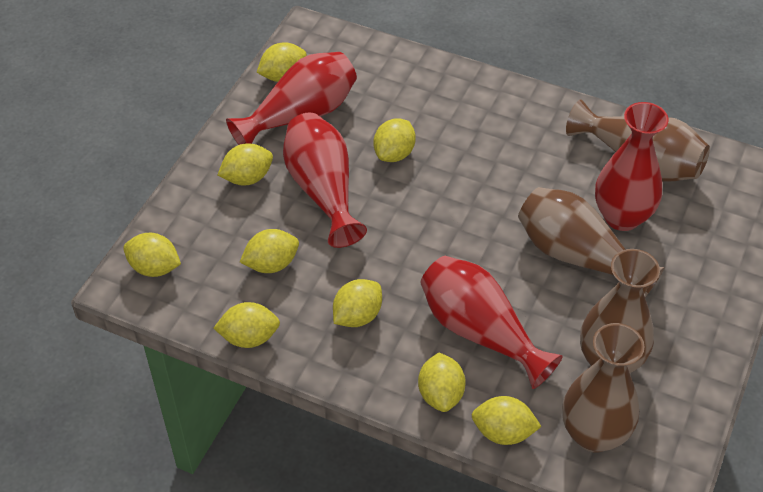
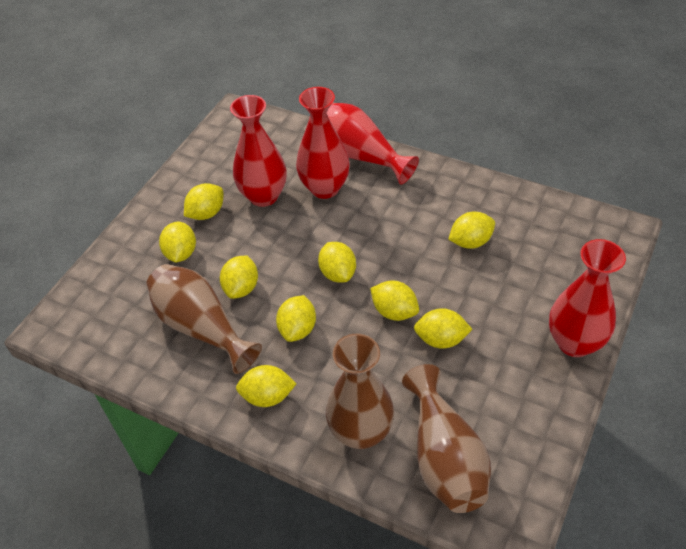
brown vase: [518,187,665,297] [562,323,645,452] [566,99,710,182] [580,249,660,373] = 4 -> [146,264,262,374] [326,334,394,449] [402,364,491,513] = 3

